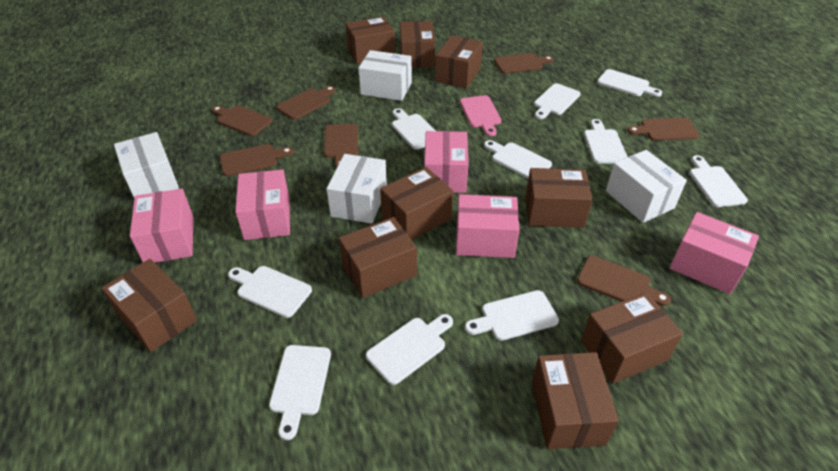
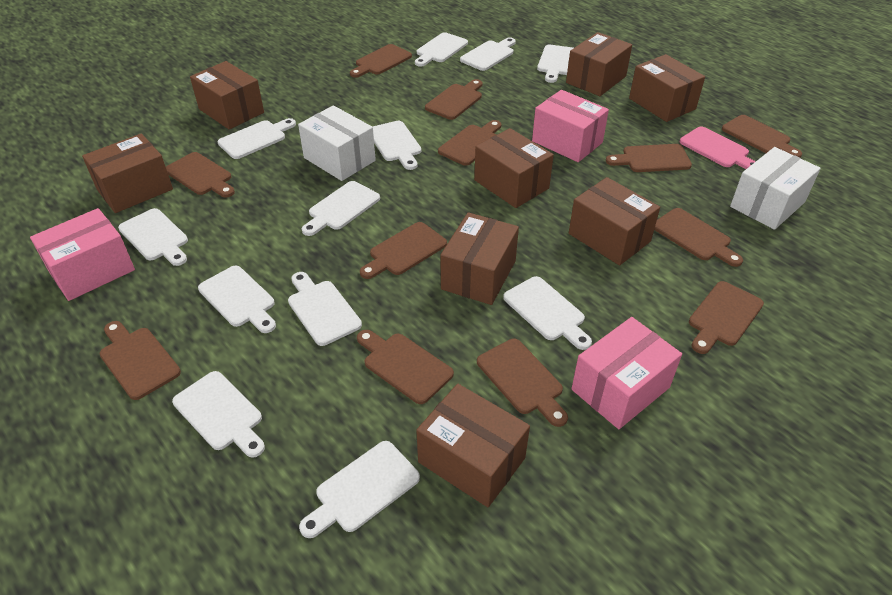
brown box: [101,259,197,352] [339,217,417,298] [346,16,395,64] [380,167,453,240] [400,21,435,68] [435,35,483,89] [525,168,593,228] [532,352,619,449] [581,292,683,384] = 9 -> [82,133,173,213] [190,61,264,129] [416,384,530,507] [441,212,519,305] [474,128,554,208] [566,32,632,96] [569,177,660,265] [629,54,705,122] = 8
brown cutting board: [212,105,272,136] [220,144,294,176] [277,86,336,120] [324,124,358,168] [494,53,554,74] [577,256,671,306] [627,118,699,141] = 7 -> [100,321,181,400] [166,152,235,197] [350,44,412,78] [357,330,454,404] [360,222,447,279] [425,79,482,120] [438,120,502,166] [477,339,568,427] [606,144,692,172] [654,208,743,267] [689,281,764,354] [722,115,802,158] = 12
pink box: [130,189,194,263] [235,169,290,240] [424,131,469,193] [456,194,520,258] [669,212,759,294] = 5 -> [30,208,135,301] [532,90,609,162] [571,317,682,429] = 3
white box: [114,132,179,197] [326,154,387,224] [358,50,412,101] [606,150,687,223] = 4 -> [298,105,376,181] [730,147,821,230] = 2
white cutting board: [228,266,312,318] [269,345,331,440] [366,314,453,385] [392,108,436,150] [465,290,559,341] [484,140,552,178] [534,83,581,119] [584,119,627,164] [597,69,662,97] [689,155,748,207] = 10 -> [118,208,188,266] [172,371,265,458] [198,265,276,333] [218,118,296,159] [288,272,362,346] [299,441,420,538] [302,181,380,236] [372,121,421,170] [415,32,468,67] [460,37,516,71] [503,276,592,350] [537,45,573,83] = 12

